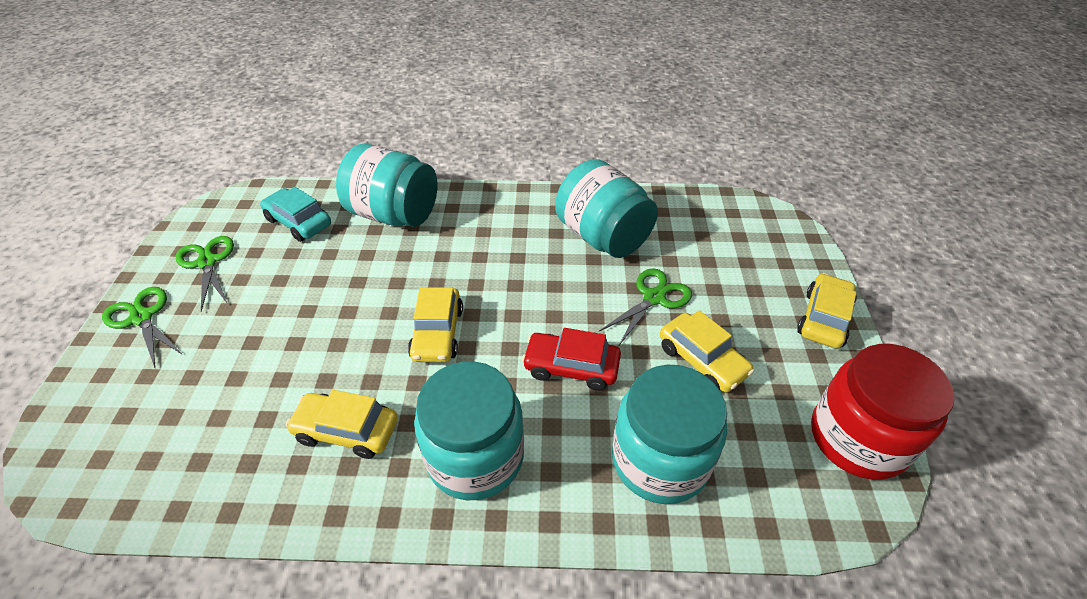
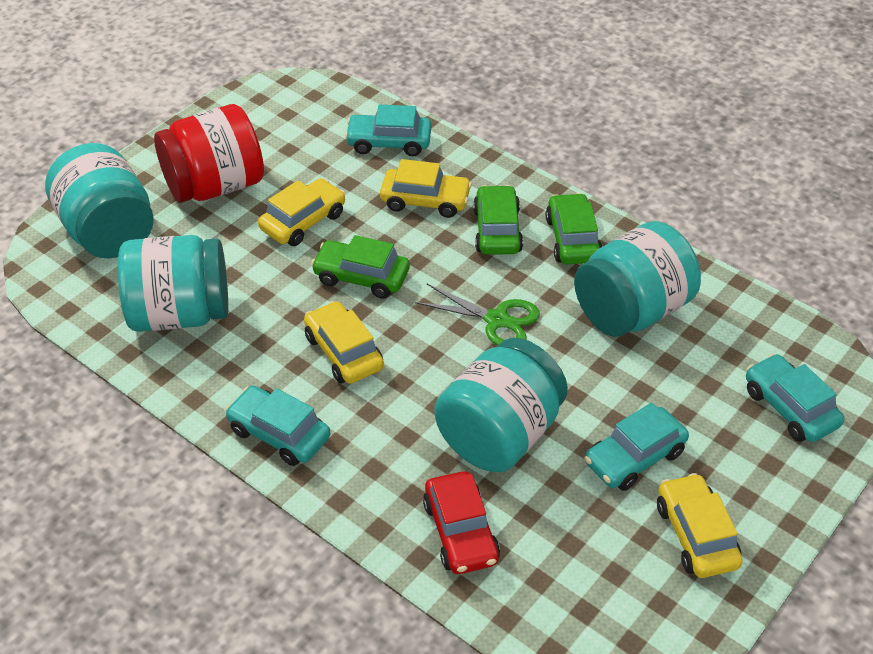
green car: none = 0 -> [311,235,410,299] [473,185,523,255] [545,193,602,264] = 3
green scissors: [102,287,183,368] [176,236,234,311] [598,268,692,347] = 3 -> [415,284,540,345] = 1
turquoise car: [260,187,331,242] = 1 -> [225,386,330,466] [345,105,431,156] [584,403,689,491] [746,354,844,442] = 4

